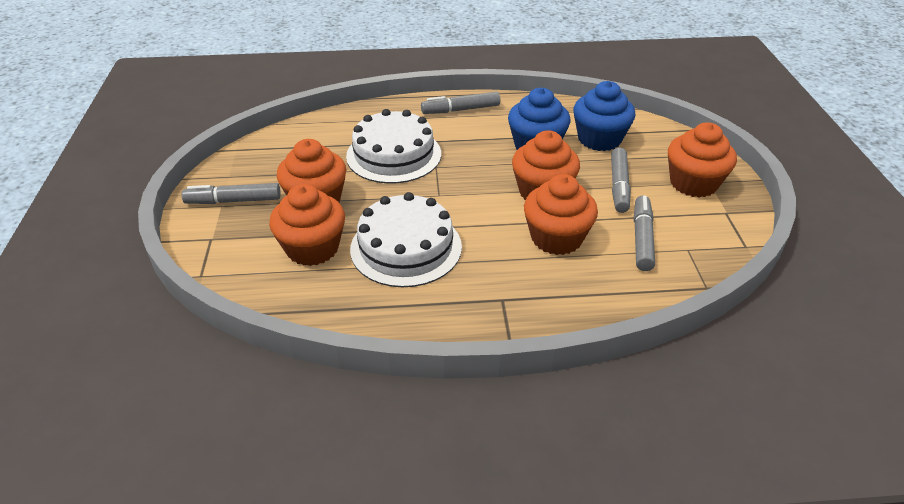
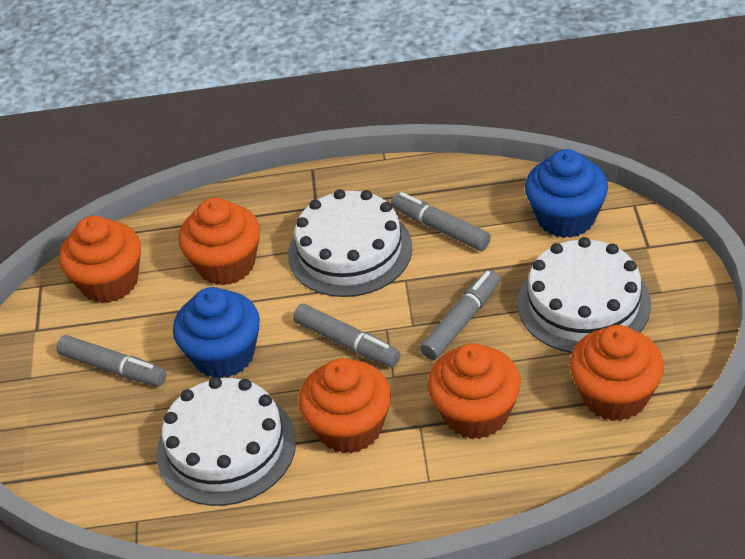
white cake: [346,109,441,184] [350,192,462,287] = 2 -> [157,377,296,506] [288,189,412,297] [518,237,651,353] = 3

